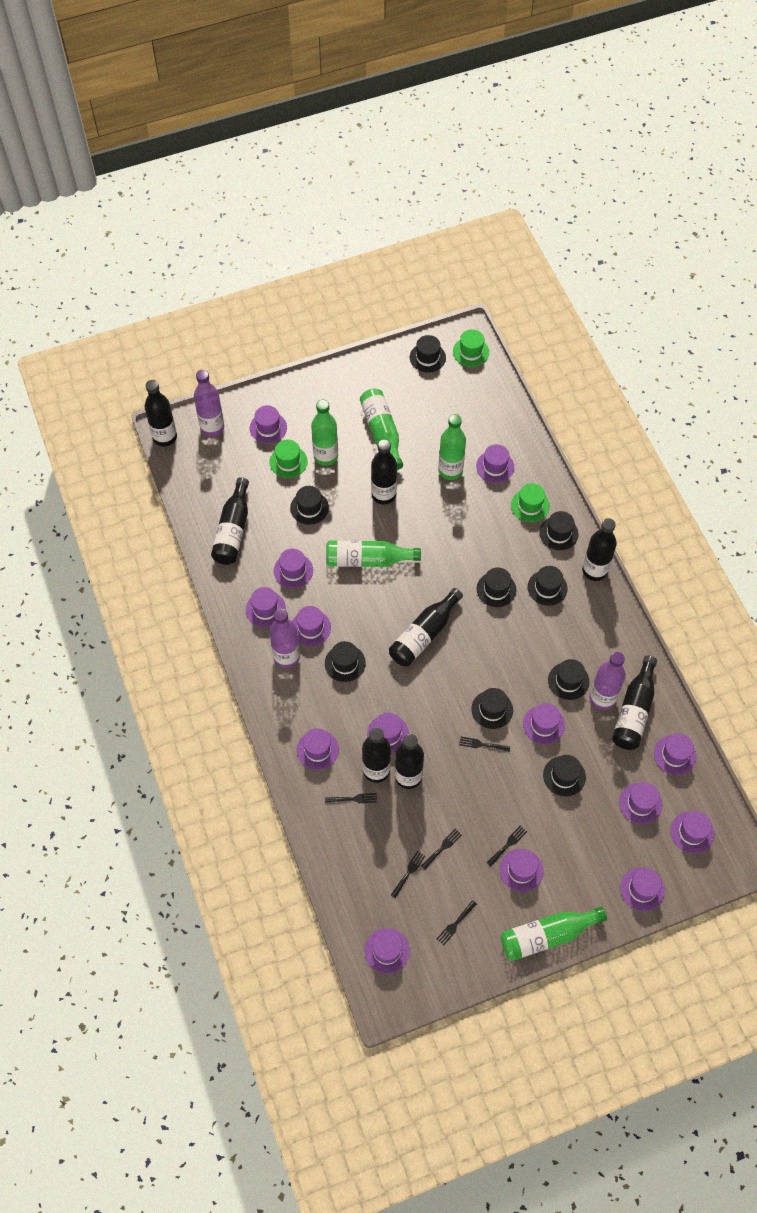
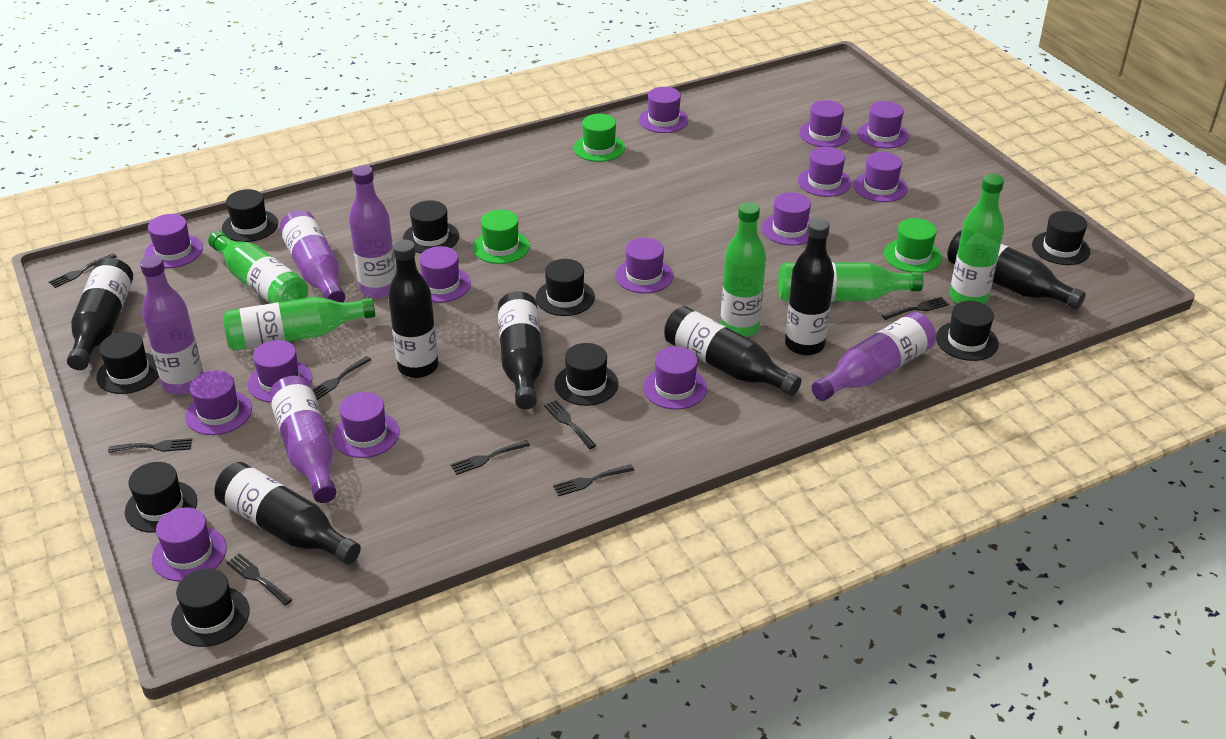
black bottle: [145,380,177,446] [211,477,249,565] [362,727,391,783] [371,439,397,504] [389,588,463,666] [395,734,424,789] [582,518,617,581] [612,655,657,750] = 8 -> [67,258,133,370] [215,462,361,565] [388,240,439,378] [498,291,543,409] [664,306,801,396] [785,218,834,355] [947,230,1086,310] = 7
black fork: [325,793,377,803] [391,851,425,898] [421,829,462,870] [437,900,477,945] [459,737,510,752] [487,826,527,867] = 6 -> [49,253,117,288] [108,438,192,453] [226,553,293,606] [313,356,371,400] [451,440,530,475] [544,400,597,449] [553,465,634,496] [882,297,949,320] = 8
purple bottle: [194,370,224,437] [269,608,300,668] [589,652,626,710] = 3 -> [140,255,204,395] [269,376,336,503] [279,210,345,302] [349,165,396,298] [812,312,936,401] = 5

